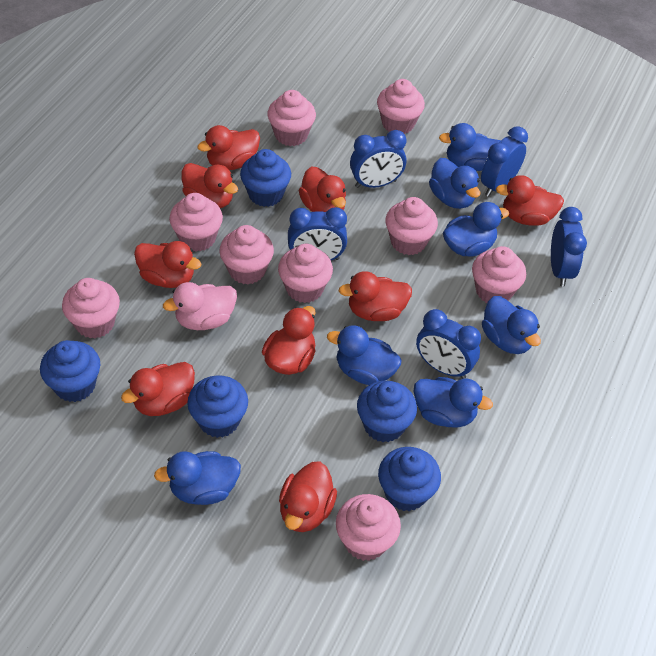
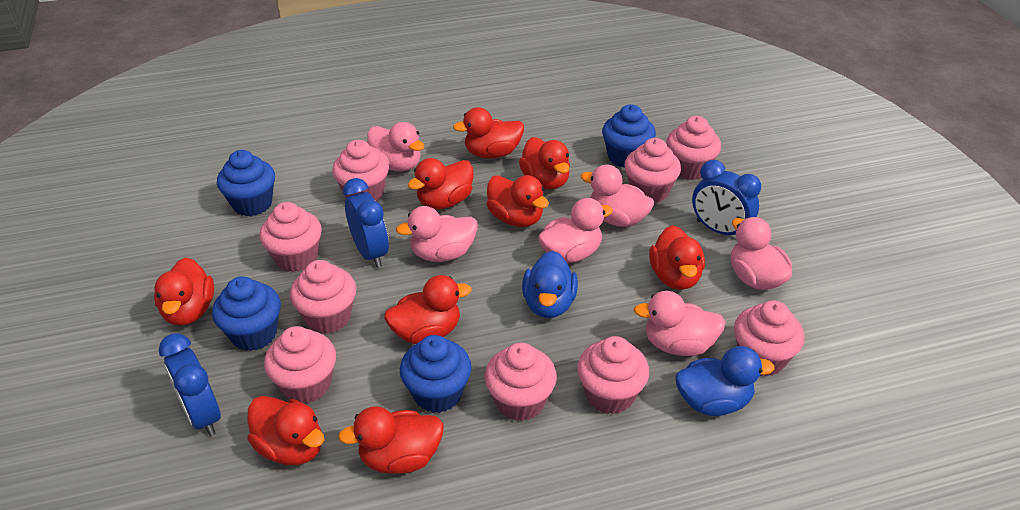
blue clock: [288,207,347,260] [350,130,406,188] [416,309,481,379] [481,126,528,197] [551,207,587,286] = 5 -> [159,333,221,436] [343,178,389,268] [692,160,761,235] = 3
blue cupcake: [40,340,100,402] [187,375,248,438] [240,149,291,207] [357,380,417,442] [378,447,441,511] = 5 -> [212,277,281,351] [217,150,275,216] [400,335,472,413] [602,104,656,168] = 4
blue duck: [154,451,241,505] [327,325,401,385] [413,377,493,428] [429,158,480,209] [439,123,501,171] [443,202,509,257] [482,296,541,354] = 7 -> [522,251,578,318] [676,346,775,416] = 2
pink duck: [163,282,237,330] = 1 -> [367,122,425,171] [396,206,478,262] [538,198,613,263] [581,164,654,227] [634,291,726,356] [731,217,792,290] = 6

